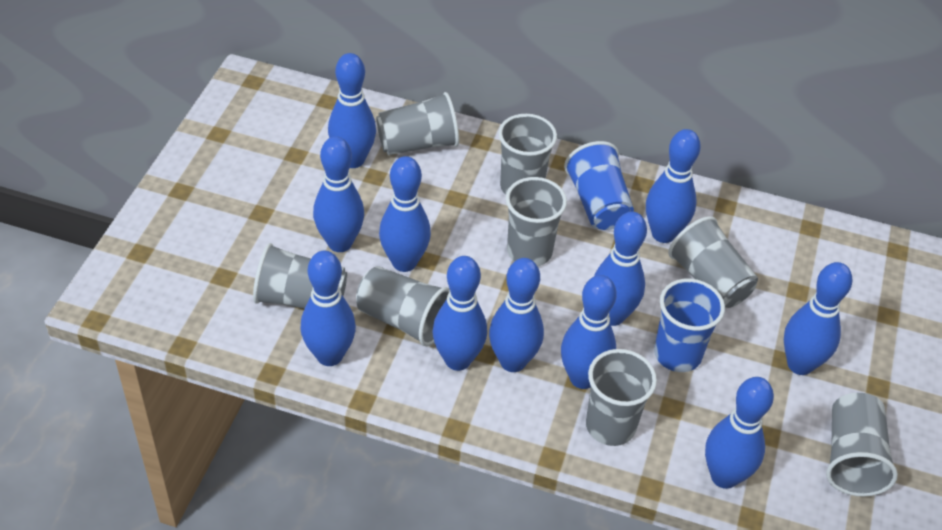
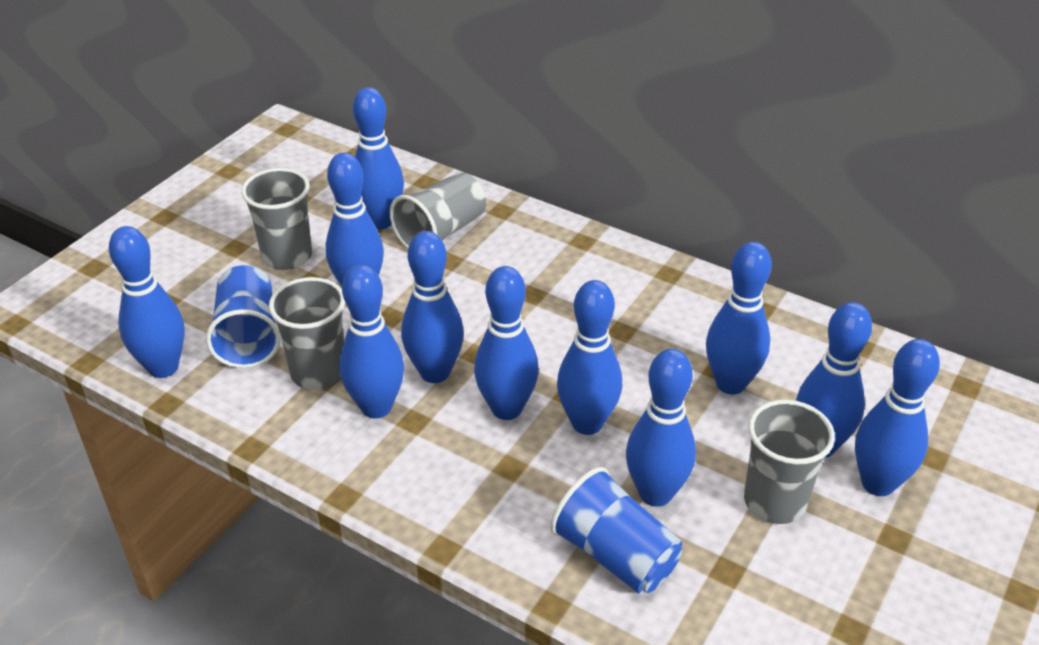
grey cup: [253,243,347,309] [356,266,450,346] [376,92,459,155] [498,114,557,195] [506,177,567,266] [586,349,657,446] [668,216,758,308] [826,393,898,497] = 8 -> [241,168,312,270] [269,277,345,390] [390,172,486,249] [744,400,835,524] = 4

